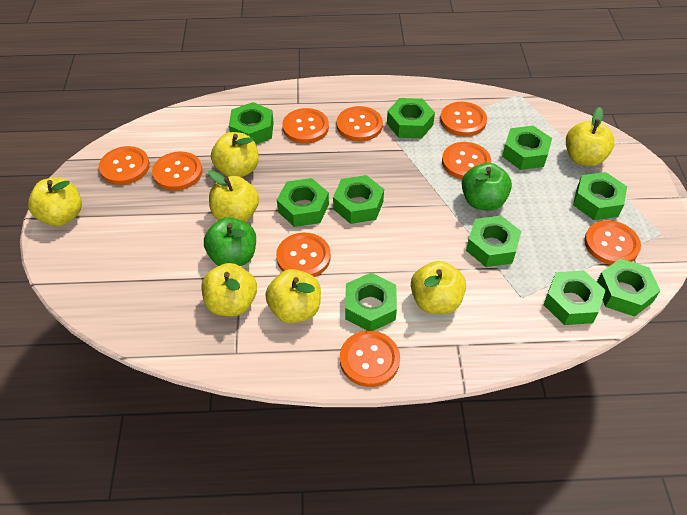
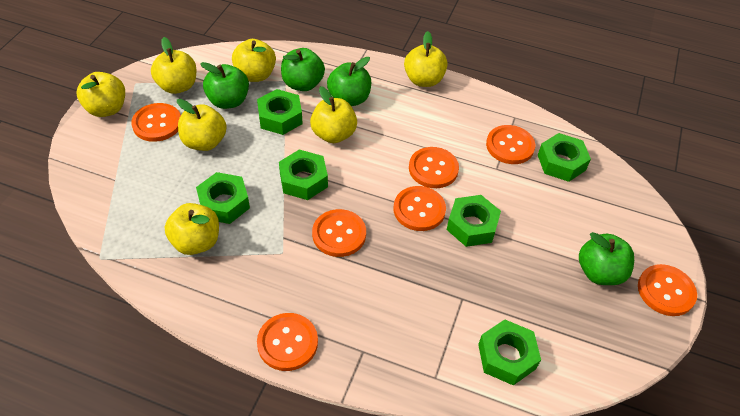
green apple: [204,217,256,266] [462,163,512,211] = 2 -> [200,62,249,109] [281,48,325,91] [327,57,371,106] [579,232,634,285] = 4
green nut: [229,102,274,144] [277,178,329,227] [333,175,384,224] [345,273,397,331] [387,98,435,138] [466,216,522,267] [502,126,552,170] [544,271,605,325] [573,172,627,220] [597,258,660,317] = 10 -> [196,172,250,224] [257,89,303,135] [279,150,328,200] [447,195,501,247] [478,320,541,385] [538,133,591,182] = 6
orange button: [99,146,150,185] [152,151,203,191] [276,233,331,277] [282,108,329,144] [337,106,383,142] [340,331,400,387] [440,102,487,137] [442,142,491,179] [584,220,641,265] = 9 -> [131,103,181,142] [257,313,318,371] [312,209,366,257] [394,186,446,231] [409,147,459,188] [486,125,535,164] [638,264,697,316] = 7

